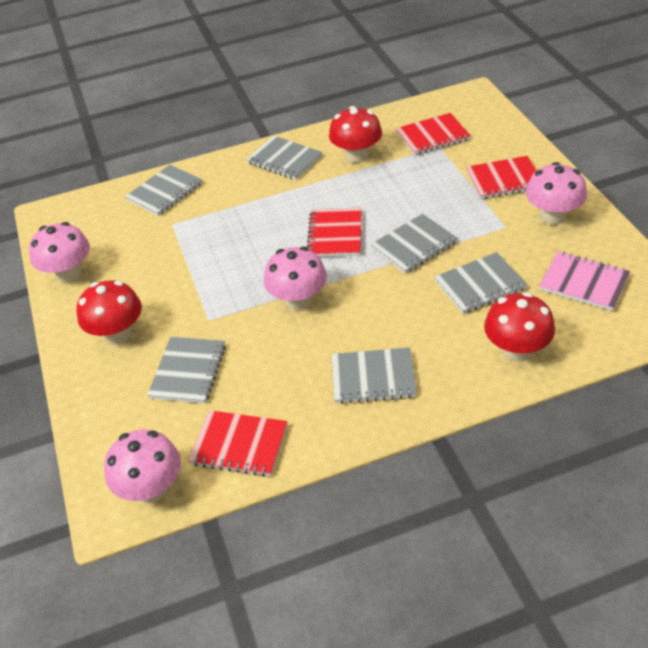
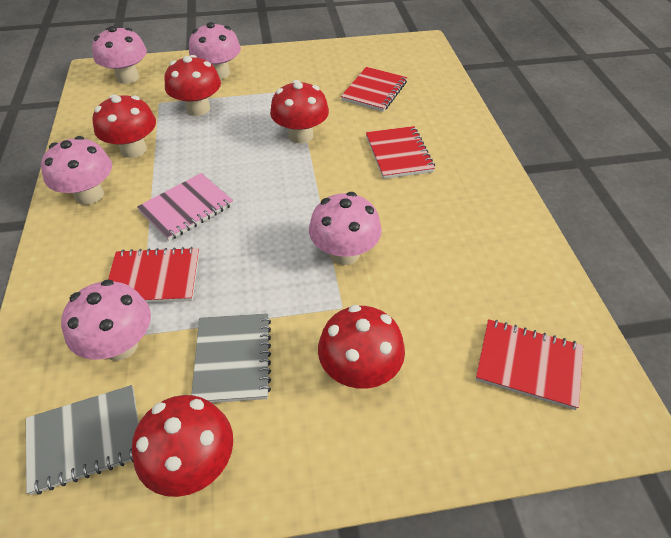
grey notebook: [125,165,202,216] [147,337,226,404] [246,136,322,180] [332,347,417,404] [371,214,458,274] [434,252,527,314] = 6 -> [26,385,139,495] [191,313,271,403] = 2
pink mushroom: [29,222,90,283] [104,429,181,503] [264,246,327,311] [526,162,587,225] = 4 -> [41,136,112,205] [61,279,151,361] [92,26,147,84] [189,22,241,79] [309,192,382,265] = 5
red mushroom: [76,280,142,344] [329,106,382,163] [484,292,555,362] = 3 -> [93,94,156,158] [132,395,233,497] [164,55,221,116] [270,80,329,144] [318,305,405,389] = 5

